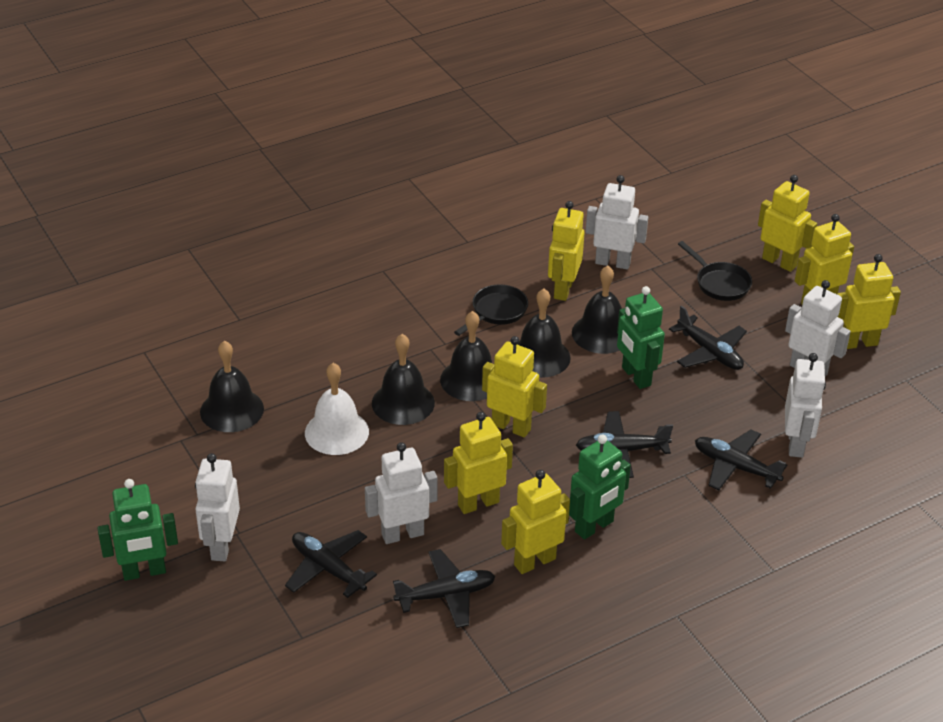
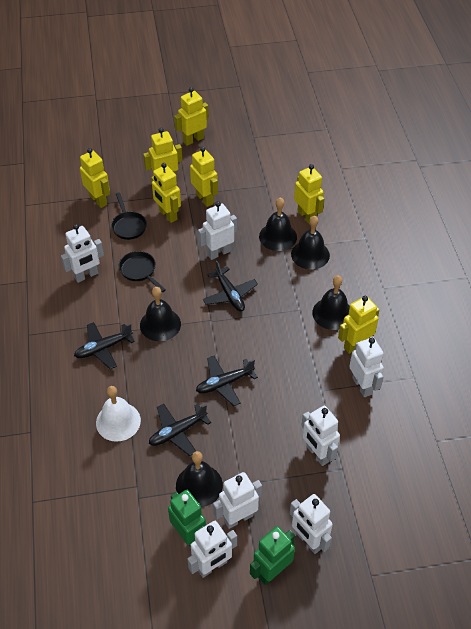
black plane: [285,530,377,598] [393,549,496,628] [576,411,673,478] [669,305,747,370] [695,430,787,490] = 5 -> [74,322,135,369] [149,404,211,456] [196,356,258,406] [203,261,258,311] = 4
green robot: [98,479,178,581] [569,434,631,540] [617,286,665,389] = 3 -> [168,490,206,547] [250,526,295,585] = 2
white robot: [195,453,240,561] [365,442,437,544] [586,175,648,269] [785,280,851,377] [785,353,826,458] = 5 -> [61,224,104,283] [187,521,237,578] [198,201,237,260] [213,472,262,529] [290,494,333,554] [301,406,340,466] [349,337,384,397] = 7

